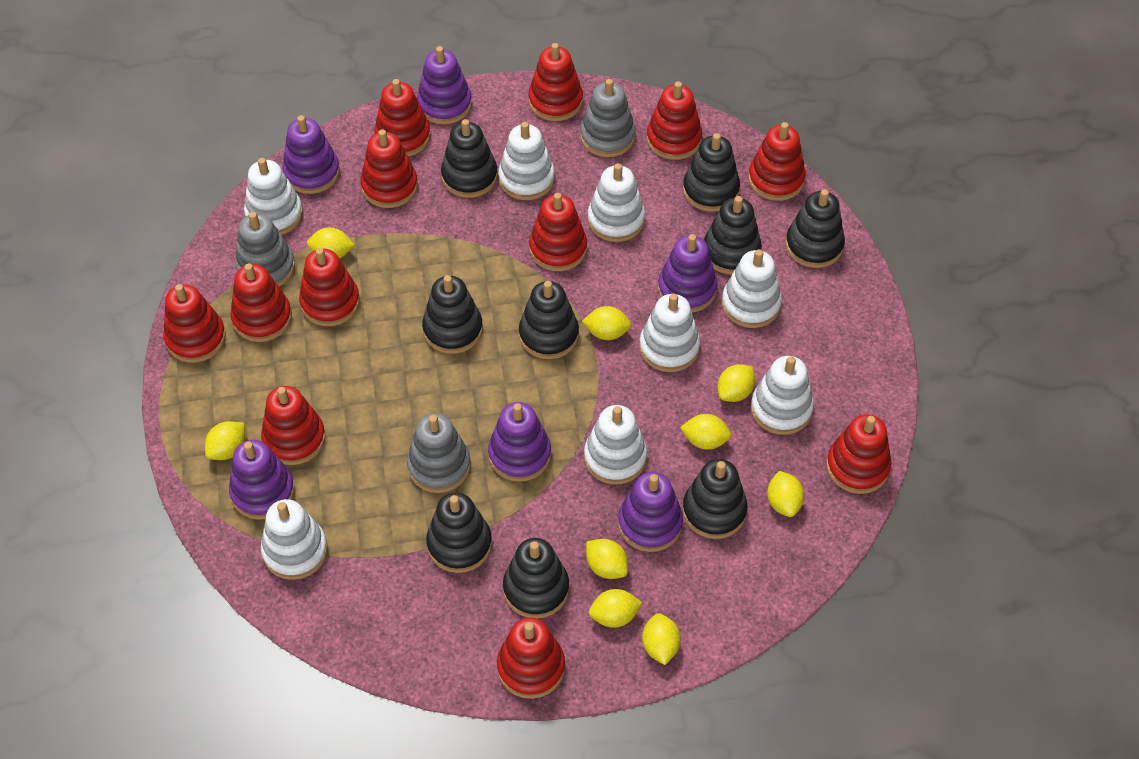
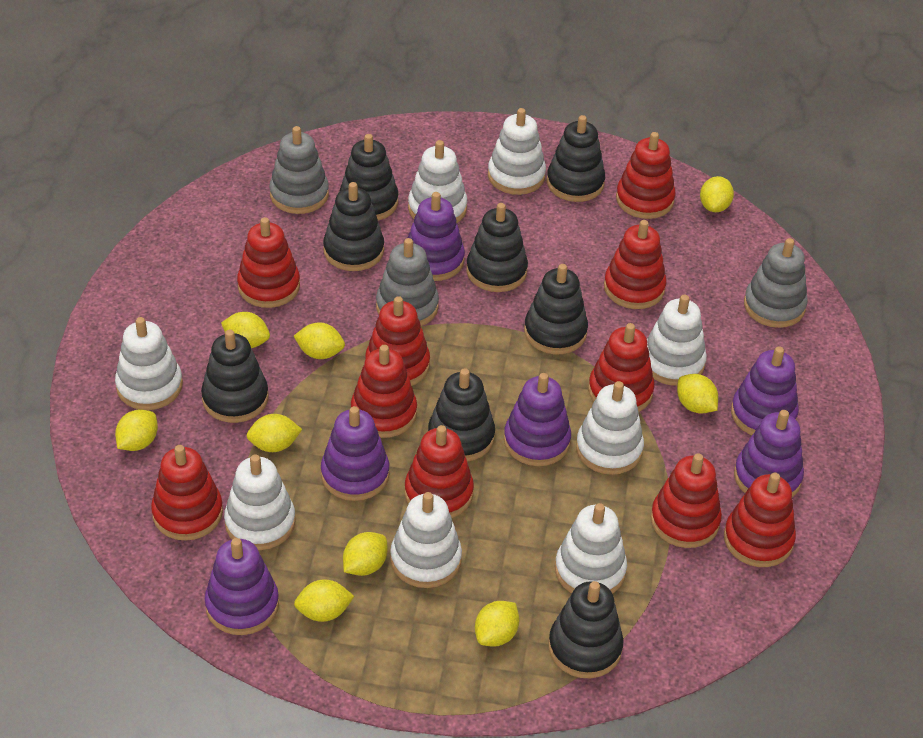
black stacking toy: [422,275,483,354] [426,493,492,573] [441,119,498,198] [503,538,569,619] [519,281,579,359] [682,459,748,539] [683,133,740,212] [704,196,762,275] [786,189,845,268] = 9 -> [201,330,269,423] [323,182,384,271] [339,134,398,221] [428,368,495,462] [466,203,528,292] [524,264,588,354] [547,115,605,202] [549,581,624,678] = 8
red stacking toy: [163,284,226,363] [230,263,292,342] [261,386,326,465] [299,248,360,326] [361,129,418,208] [374,79,430,157] [497,617,565,699] [528,43,583,121] [529,193,587,271] [647,81,702,160] [748,122,806,201] [826,414,892,494] = 12 -> [151,445,223,541] [237,217,300,308] [351,345,417,438] [365,296,430,386] [405,425,474,518] [588,323,655,412] [604,220,666,309] [616,132,676,219] [651,453,722,548] [724,473,796,567] = 10

